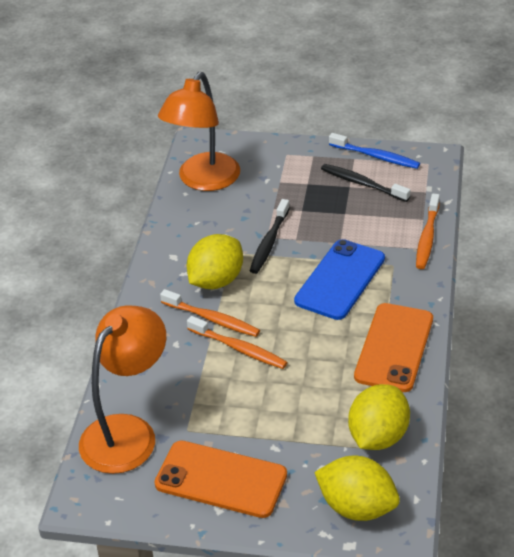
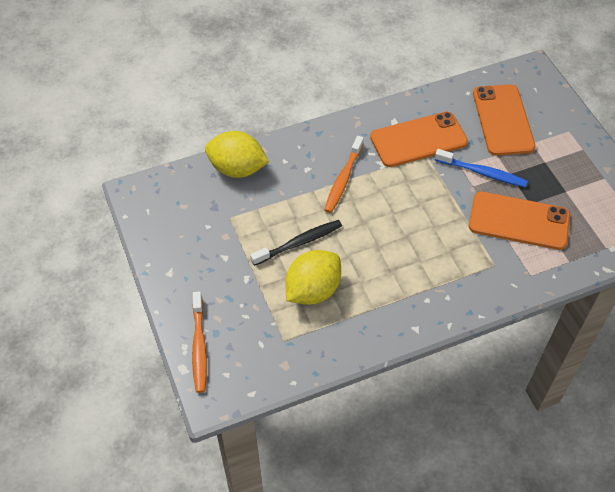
black toothbrush: [250,199,290,274] [321,164,410,202] = 2 -> [250,220,342,266] = 1
blue phone: [294,239,385,320] = 1 -> none = 0
orange lamp: [79,305,166,474] [158,72,240,191] = 2 -> none = 0
orange phone: [154,441,287,518] [354,303,433,392] = 2 -> [370,112,468,167] [469,192,570,250] [473,84,536,156] = 3
orange toothbrush: [160,289,260,337] [187,316,287,369] [416,193,440,269] = 3 -> [192,291,207,393] [324,136,364,213] = 2
yellow lemon: [187,234,243,289] [314,456,400,521] [348,384,410,450] = 3 -> [205,131,269,178] [285,250,341,305] = 2

